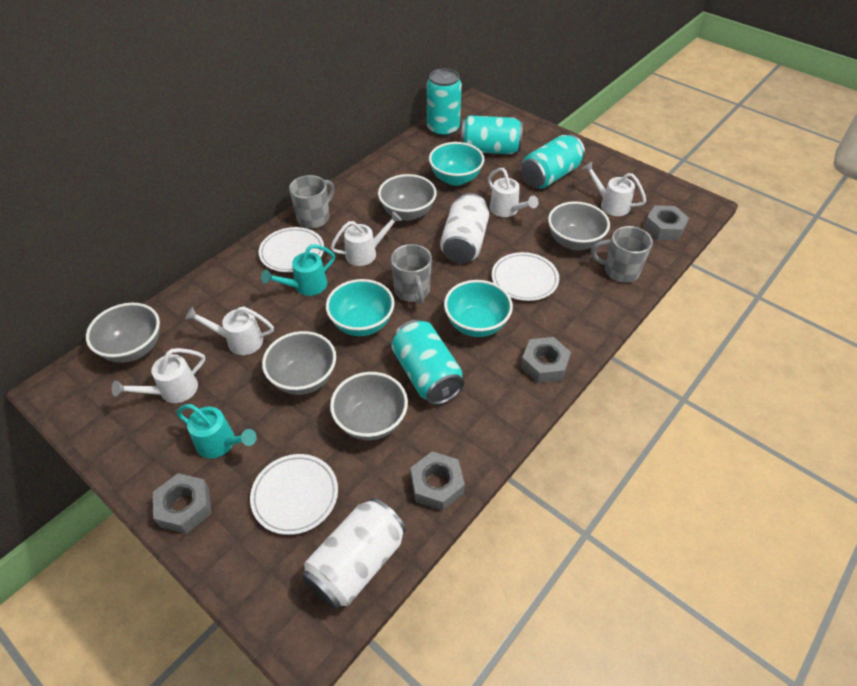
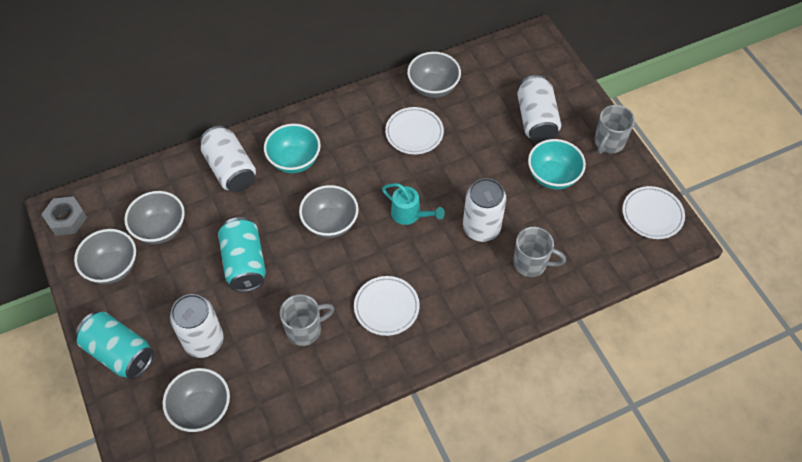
grey nut: [153,473,211,534] [411,451,465,511] [521,337,571,383] [644,205,689,241] = 4 -> [41,196,87,236] = 1
turquoise bowl: [326,279,395,336] [429,142,484,186] [444,280,513,337] = 3 -> [264,124,321,173] [528,139,586,190] = 2
turquoise can: [391,320,464,405] [427,69,462,137] [461,115,523,154] [521,134,585,189] = 4 -> [75,312,154,380] [218,217,266,292] = 2
turquoise watering can: [177,404,257,458] [261,244,335,296] = 2 -> [382,183,445,225] = 1
white can: [302,498,406,609] [440,193,489,263] = 2 -> [170,294,224,358] [200,126,256,192] [463,178,507,242] [517,75,561,142] = 4
white watering can: [112,348,205,403] [185,307,274,355] [330,211,402,266] [488,168,539,217] [582,162,646,216] = 5 -> none = 0

